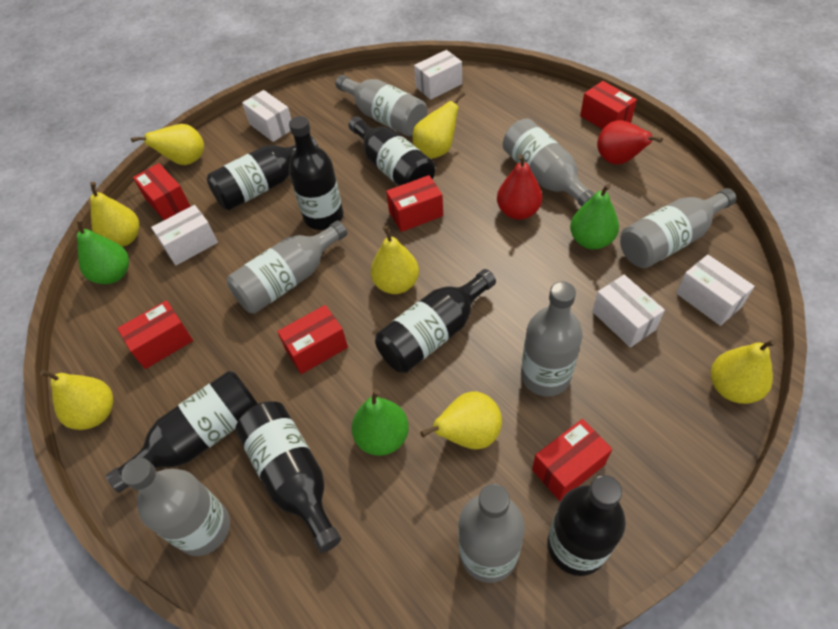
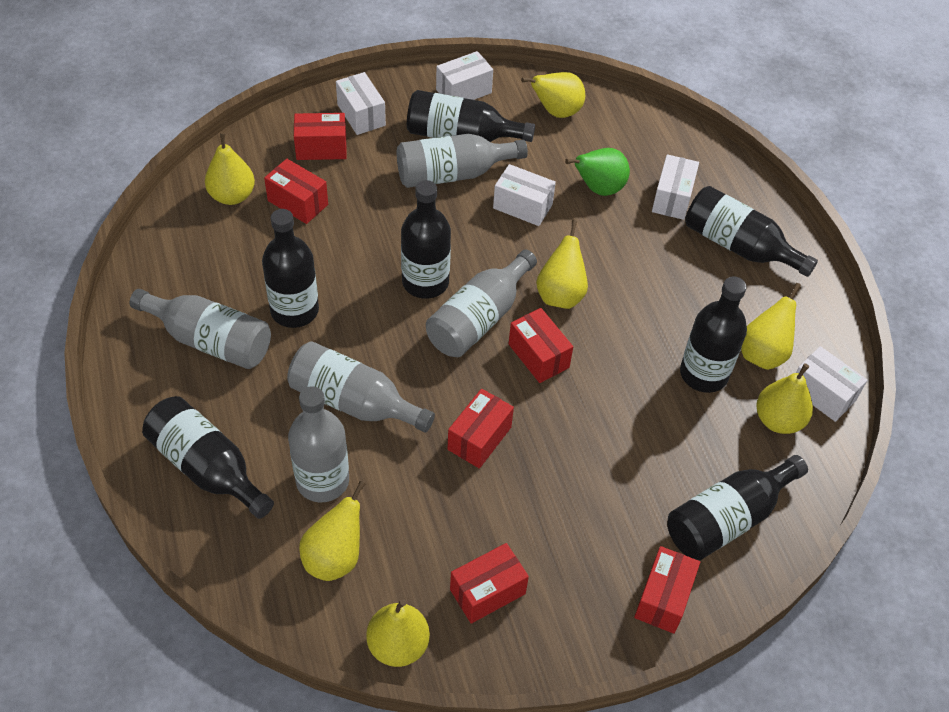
green pear: [77,219,129,284] [352,389,409,456] [570,184,619,249] = 3 -> [565,148,630,196] = 1
grey bottle: [122,458,230,556] [227,220,347,314] [336,75,427,137] [458,484,525,583] [503,119,595,207] [521,282,583,397] [620,188,736,268] = 7 -> [130,289,271,369] [287,341,435,432] [288,386,349,503] [397,134,528,188] [426,249,537,357] = 5
red pear: [497,154,542,220] [597,120,663,165] = 2 -> none = 0

